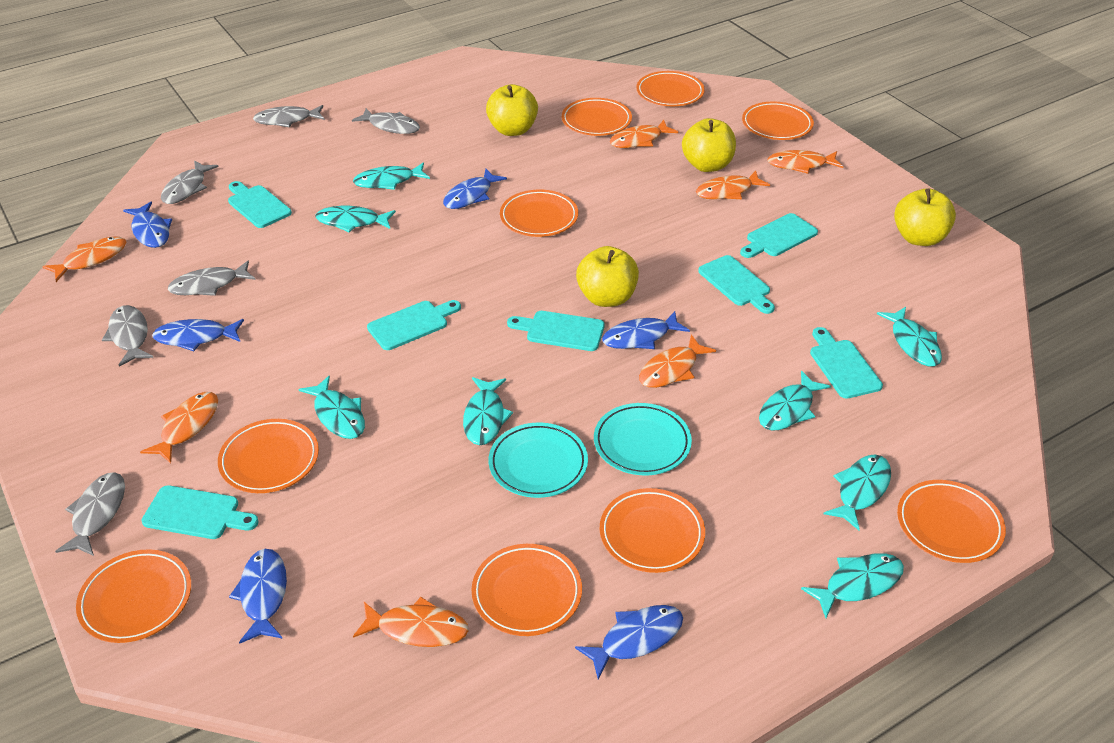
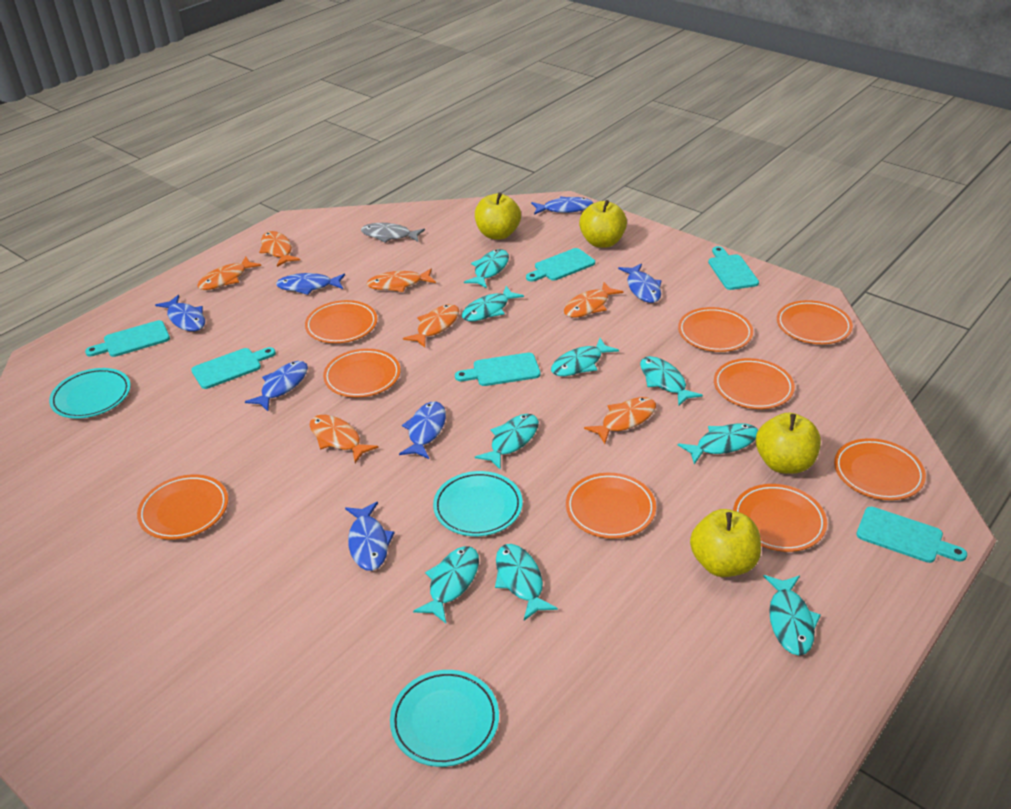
blue fish: [123,202,172,248] [152,319,244,351] [229,549,287,644] [443,169,507,209] [575,605,683,680] [602,311,690,349] = 6 -> [155,295,205,331] [245,361,308,411] [276,273,345,295] [345,502,395,571] [399,401,446,459] [531,196,593,215] [618,264,662,303] = 7
grey fish: [55,472,125,556] [102,305,153,367] [161,160,219,204] [167,260,255,296] [253,105,325,127] [352,108,420,134] = 6 -> [361,223,425,243] = 1
turquoise cutting board: [142,485,259,539] [228,181,292,228] [367,300,461,350] [507,311,605,351] [698,255,775,314] [740,213,818,258] [810,327,883,399] = 7 -> [85,320,170,357] [191,347,276,389] [455,353,541,386] [526,248,595,282] [708,246,759,290] [856,507,967,563] = 6
turquoise fish: [298,375,365,439] [315,206,396,232] [353,162,430,190] [463,377,513,445] [759,370,831,431] [801,553,904,618] [823,454,891,530] [877,307,942,366] = 8 -> [413,546,479,623] [462,286,524,321] [464,249,509,288] [475,414,539,470] [495,544,558,620] [551,338,619,376] [640,356,703,406] [678,423,758,464] [763,575,821,656] = 9
turquoise plate: [488,422,588,498] [594,403,692,475] = 2 -> [49,368,131,419] [390,670,499,767] [433,471,523,536] = 3

